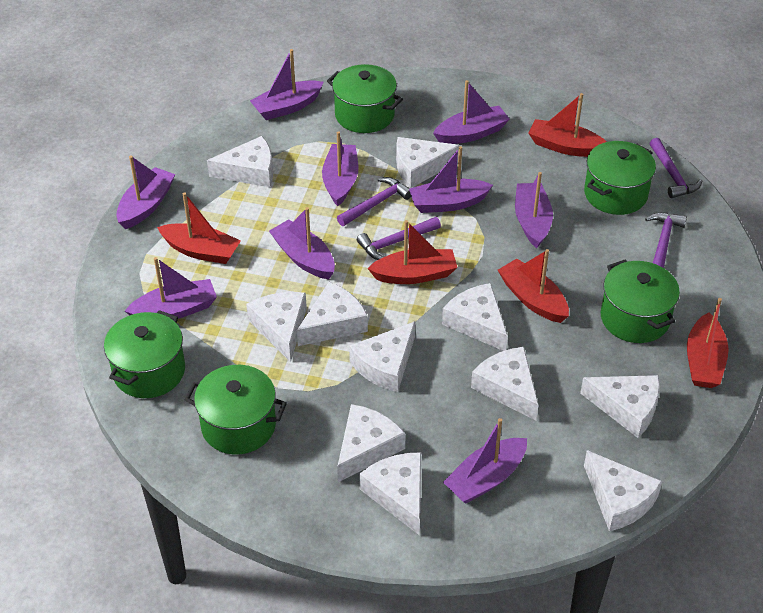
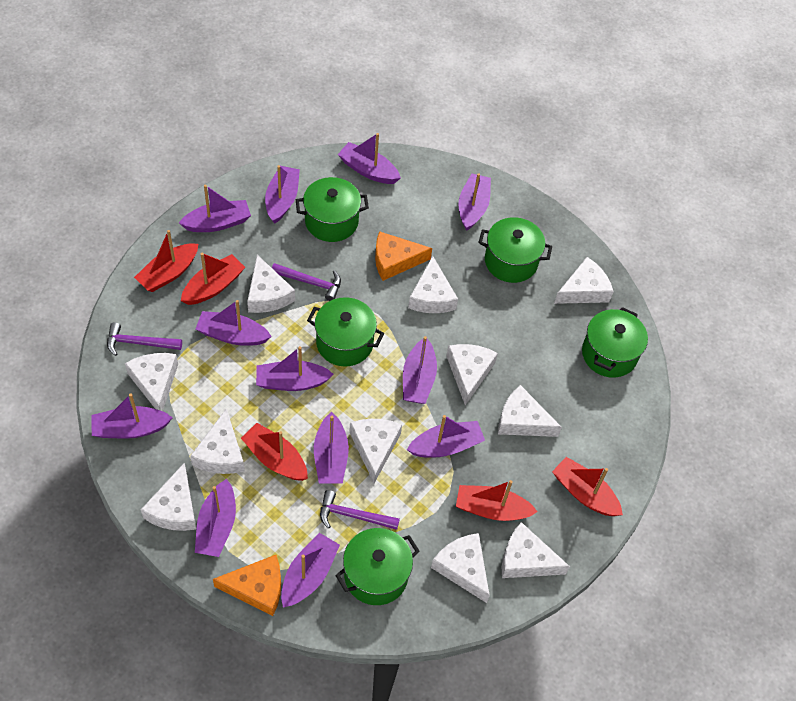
orange cheese: none = 0 -> [213,555,281,616] [375,231,432,281] = 2
purple boat: [116,155,175,229] [125,257,217,320] [250,49,323,120] [269,207,335,279] [322,131,358,206] [409,146,493,213] [433,80,510,144] [443,418,527,504] [515,172,553,248] = 9 -> [92,393,173,438] [179,185,251,232] [195,479,236,557] [196,300,272,346] [256,346,334,391] [265,165,300,224] [281,533,340,607] [314,412,349,484] [338,133,401,184] [403,336,437,404] [407,415,485,458] [458,173,491,231] = 12
purple hammer: [337,177,411,226] [357,217,441,260] [645,212,687,268] [650,138,702,198] = 4 -> [107,323,182,356] [272,263,341,301] [320,490,400,530] = 3

